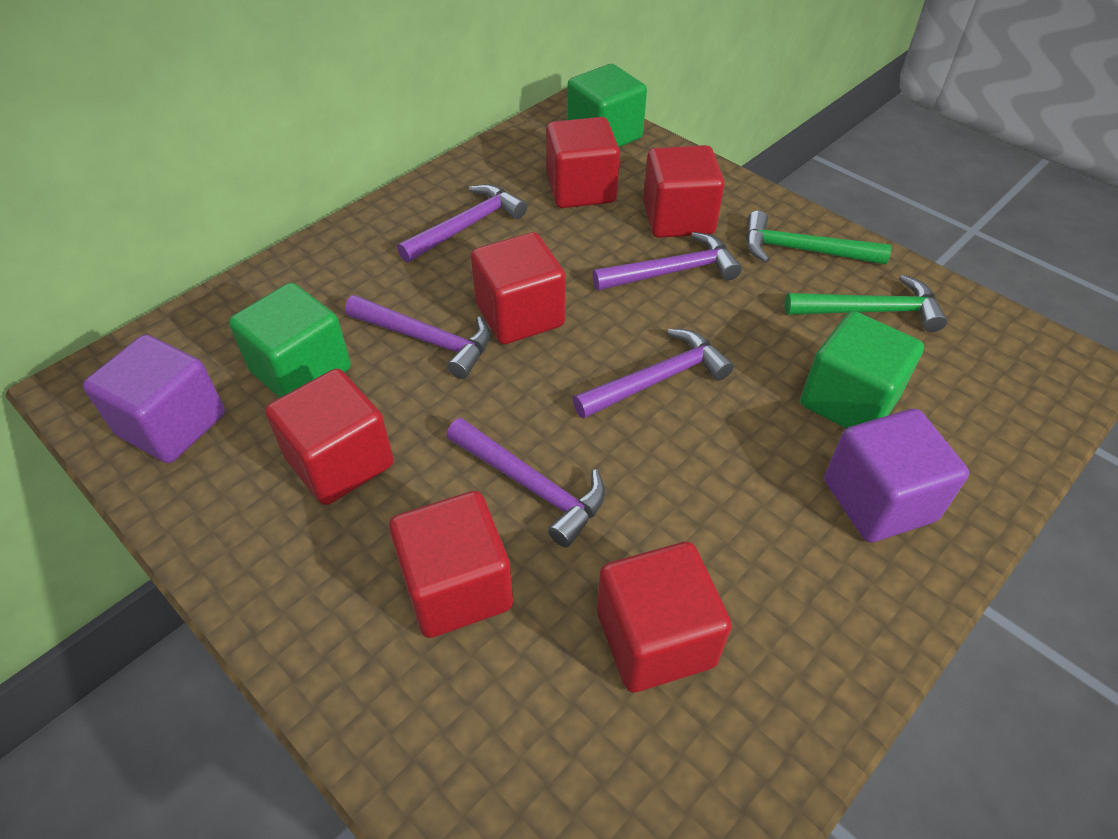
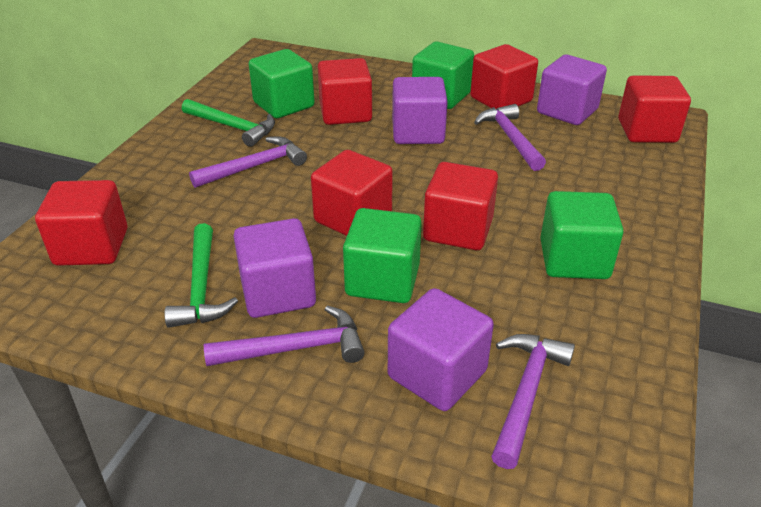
green cube: [229,283,351,398] [567,64,647,147] [800,311,924,429] = 3 -> [249,49,315,118] [343,208,422,303] [412,41,474,109] [540,191,624,279] = 4
purple cube: [83,334,225,463] [824,409,969,542] = 2 -> [234,218,316,318] [388,288,494,411] [392,77,448,144] [537,55,607,125] = 4
purple hammer: [345,295,491,379] [397,184,527,262] [447,418,605,547] [573,329,734,419] [592,232,742,291] = 5 -> [189,136,307,188] [204,306,365,366] [474,104,546,171] [491,334,575,469] = 4

